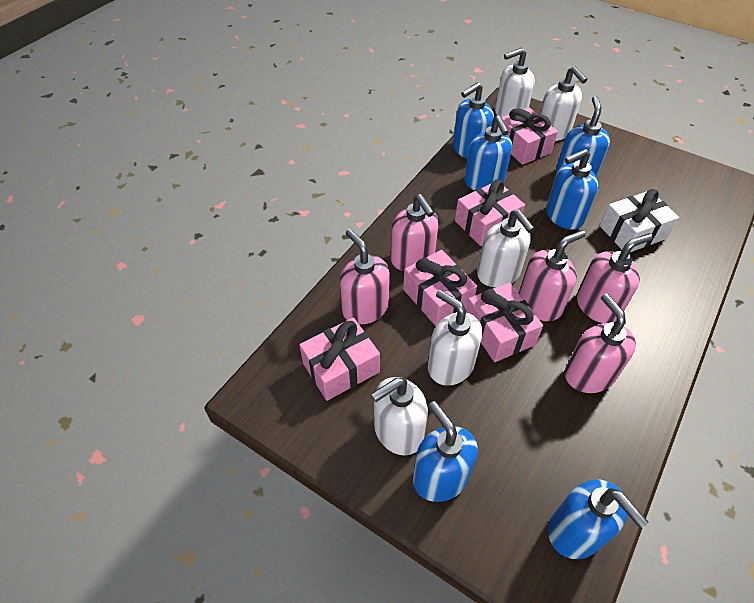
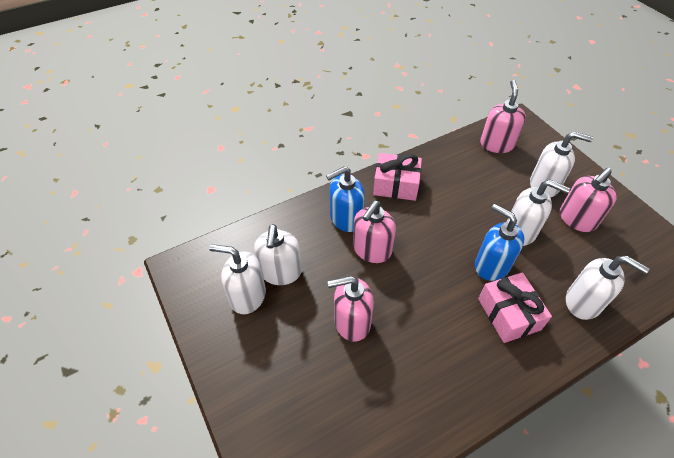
blue soap dispenser: [413,401,478,502] [453,82,494,159] [465,115,512,190] [546,149,598,229] [548,479,649,559] [556,96,610,177] = 6 -> [326,166,365,232] [475,204,525,281] = 2
pink gift: [299,317,380,401] [403,250,477,326] [455,180,525,246] [466,282,543,362] [502,107,558,165] = 5 -> [373,153,422,201] [478,272,552,343] = 2
pink soap dispenser: [340,229,390,324] [391,194,439,271] [519,230,586,321] [565,294,636,393] [577,233,653,323] = 5 -> [328,276,374,342] [353,201,396,263] [480,80,526,153] [560,168,617,232] = 4
white gift: [600,189,679,252] = 1 -> none = 0

